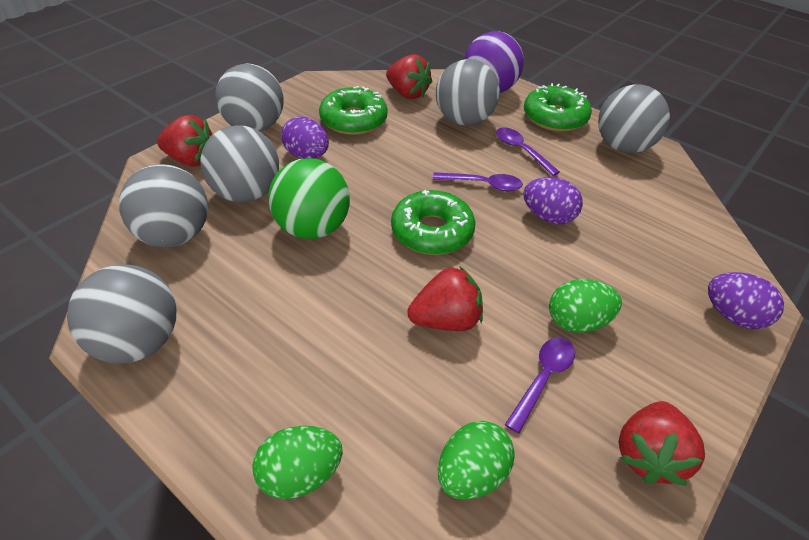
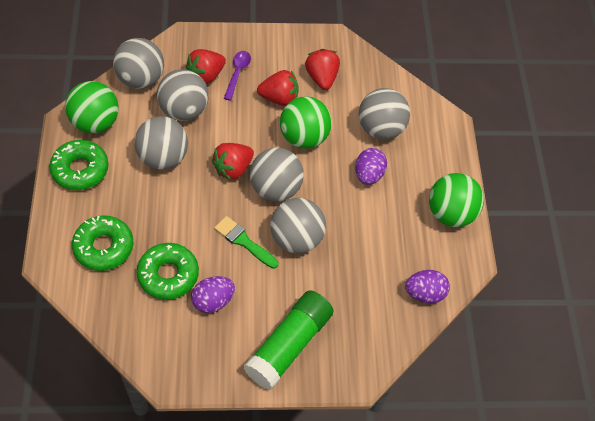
green ball: [268,158,350,239] = 1 -> [65,81,119,134] [280,97,332,149] [429,173,484,227] = 3
green brush: none = 0 -> [214,216,278,269] = 1
green egg: [252,426,343,499] [438,421,515,500] [549,279,622,333] = 3 -> none = 0
green glue stick: none = 0 -> [244,290,333,390] = 1
purple ball: [464,31,524,93] = 1 -> none = 0
purple spoon: [433,172,523,191] [496,128,560,176] [505,337,575,433] = 3 -> [224,51,251,101] = 1

